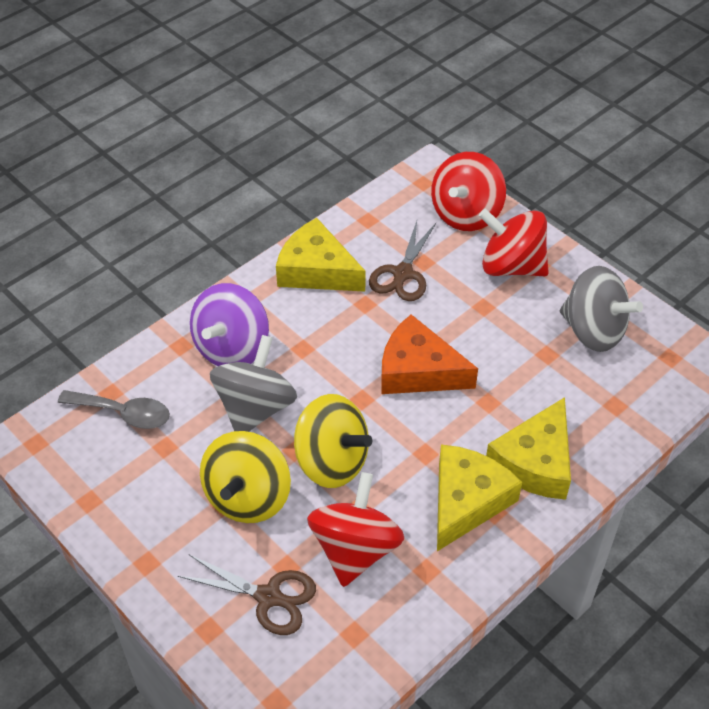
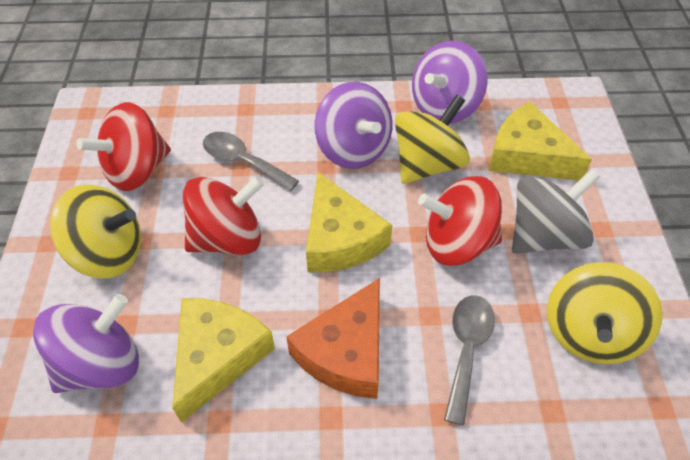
brown scissors: [178,555,316,635] [369,221,436,301] = 2 -> none = 0
grey spinning top: [210,335,297,432] [560,266,643,352] = 2 -> [512,169,600,254] = 1
grey spoon: [58,390,170,429] = 1 -> [203,132,299,191] [444,295,495,426] = 2
purple spinning top: [190,283,269,366] = 1 -> [33,294,139,393] [314,82,393,169] [412,41,487,124] = 3
yellow spinning top: [200,431,291,523] [294,394,372,488] = 2 -> [50,184,141,278] [395,95,470,184] [547,262,663,364] = 3

